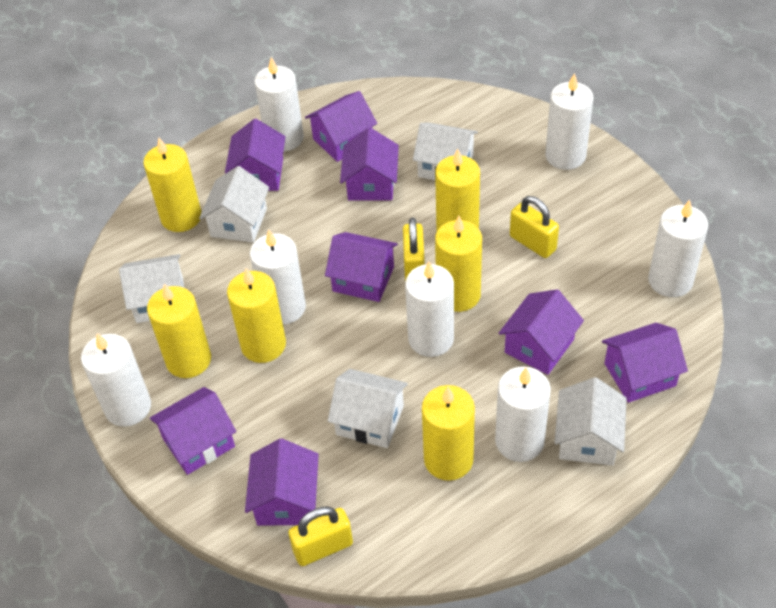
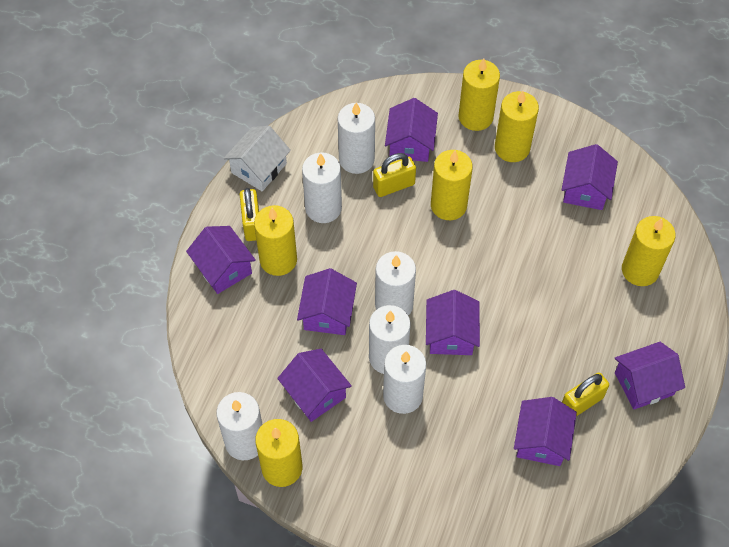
white candle: [81,333,151,427] [250,230,306,325] [254,57,304,152] [405,261,454,357] [495,366,551,462] [546,73,593,170] [648,200,708,297] = 7 -> [216,392,263,460] [302,152,342,223] [338,102,375,174] [369,305,411,374] [375,251,416,316] [383,345,426,414] = 6
white house: [119,254,184,323] [199,166,269,243] [328,369,408,448] [413,123,478,181] [554,377,627,466] = 5 -> [223,126,291,191] = 1

